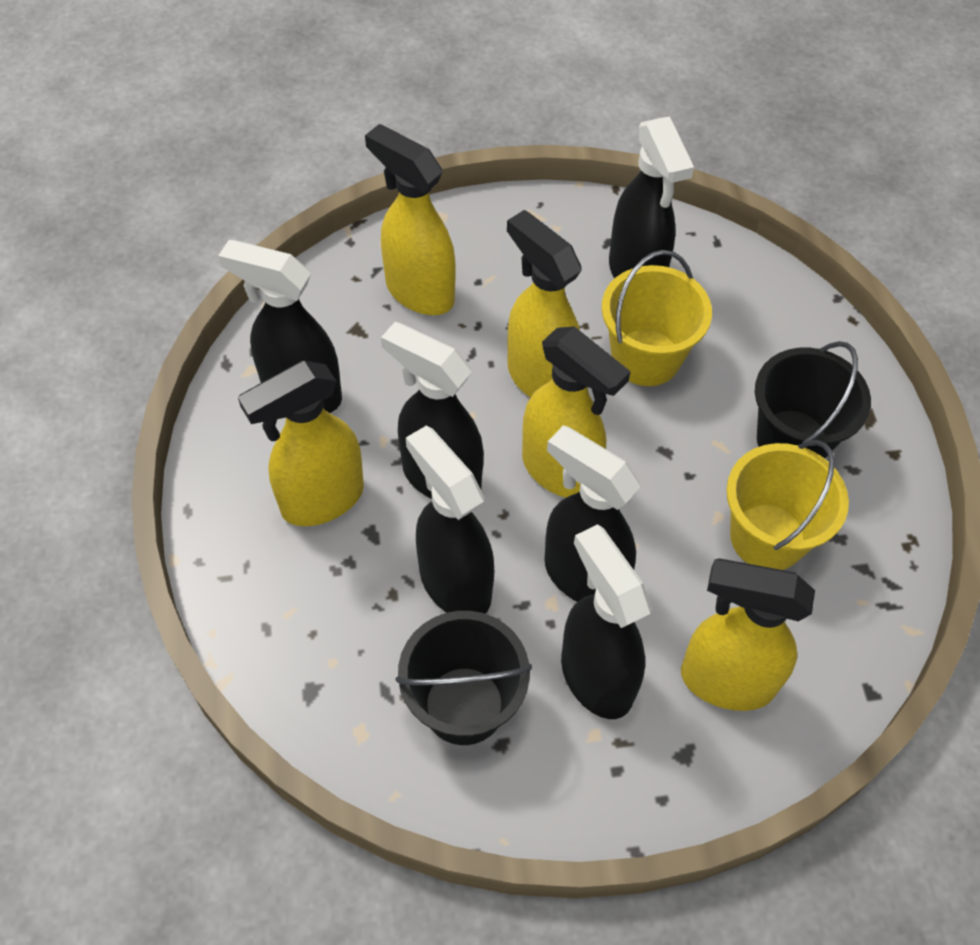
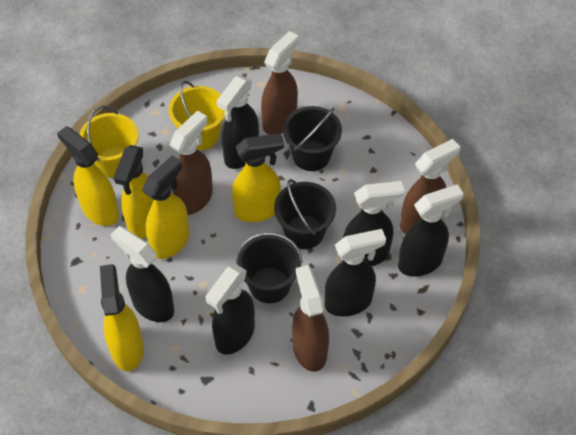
black bucket: [395,611,532,745] [755,341,871,459] = 2 -> [236,232,302,303] [274,179,336,249] [283,106,342,171] = 3
brown spray bottle: none = 0 -> [169,111,213,215] [261,31,299,135] [292,265,329,372] [400,139,460,234] = 4

